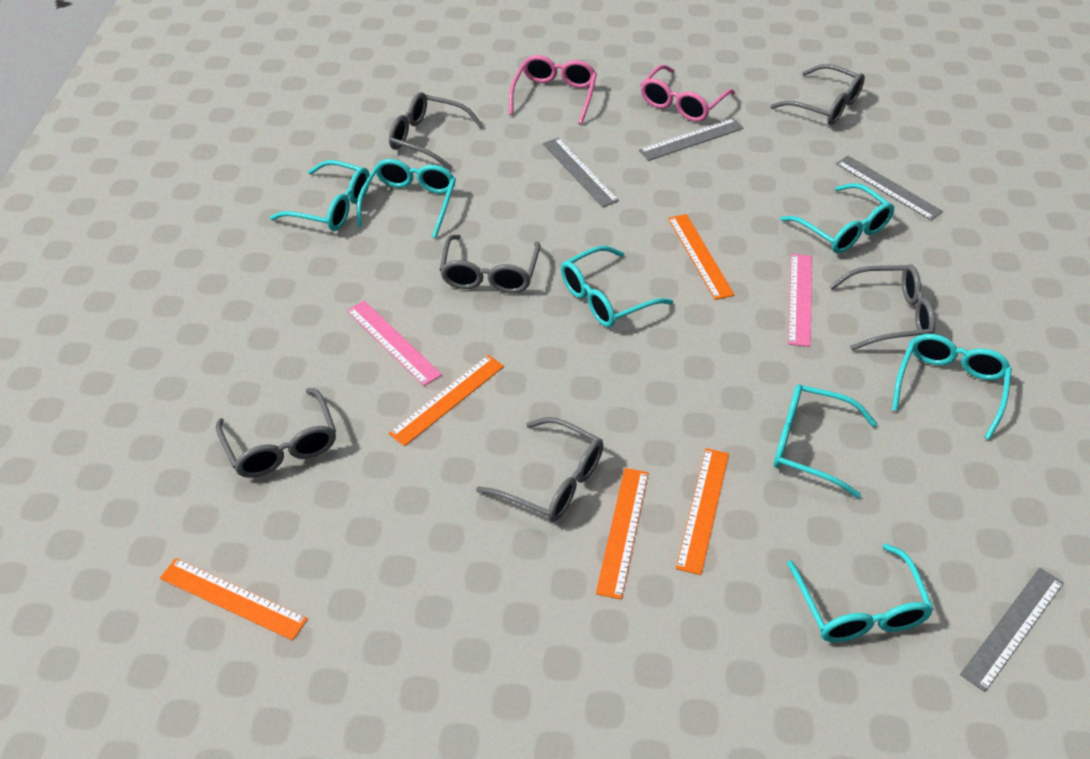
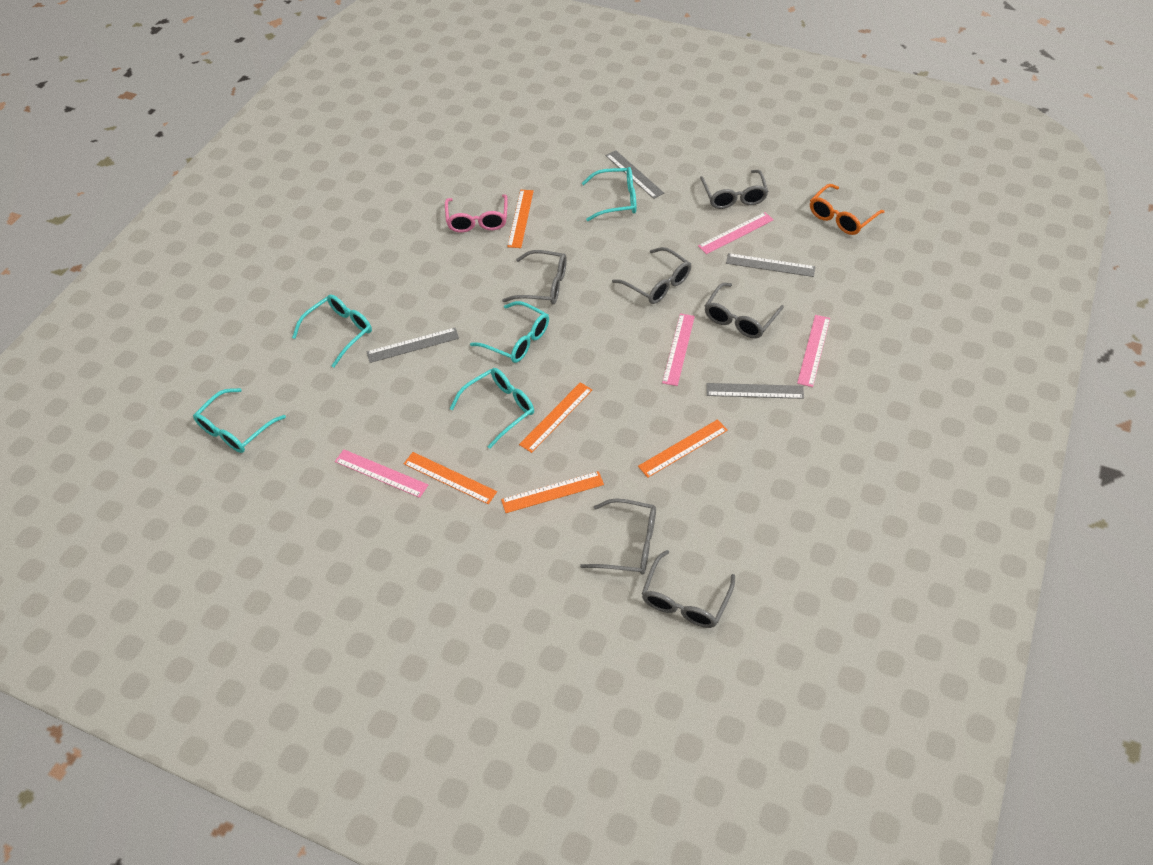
orange glasses: none = 0 -> [810,184,885,235] = 1
pink glasses: [509,55,597,125] [640,65,735,122] = 2 -> [445,194,508,233] = 1
pink ruler: [347,301,442,386] [788,254,812,347] = 2 -> [335,449,428,498] [662,314,695,386] [698,212,774,254] [797,315,830,387] = 4
turquoise glasses: [270,160,370,231] [357,159,456,238] [561,246,673,327] [774,384,877,498] [780,183,895,254] [787,544,934,643] [892,334,1012,440] = 7 -> [193,388,286,453] [292,294,372,368] [450,368,534,449] [470,301,549,363] [582,167,636,221] = 5

